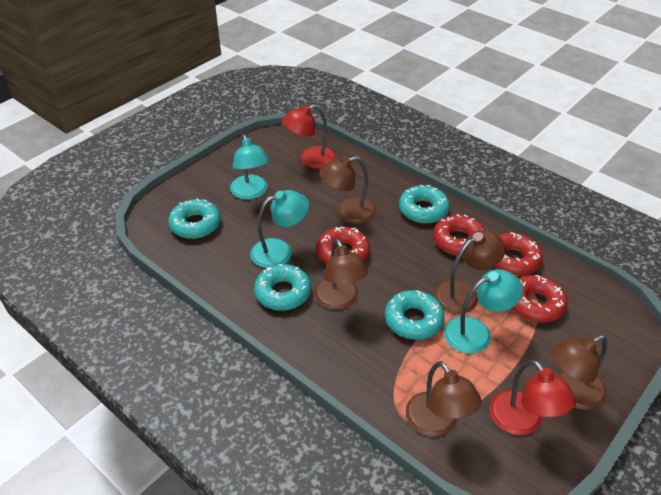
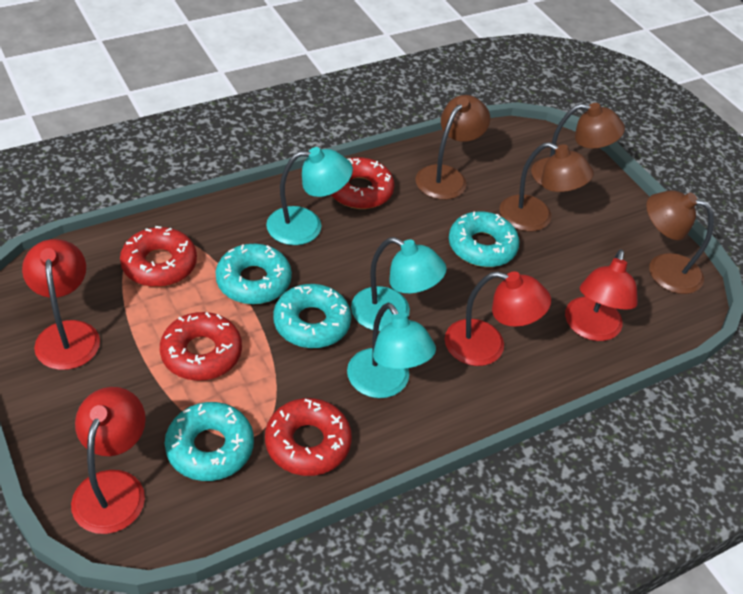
brown lamp: [314,239,368,310] [319,156,376,224] [406,361,482,437] [434,230,506,314] [551,335,608,410] = 5 -> [415,95,490,200] [499,142,594,232] [531,103,625,186] [646,191,714,294] = 4
red lamp: [282,104,336,169] [490,360,576,435] = 2 -> [22,239,100,370] [71,387,146,534] [445,271,551,366] [565,250,638,341] = 4

